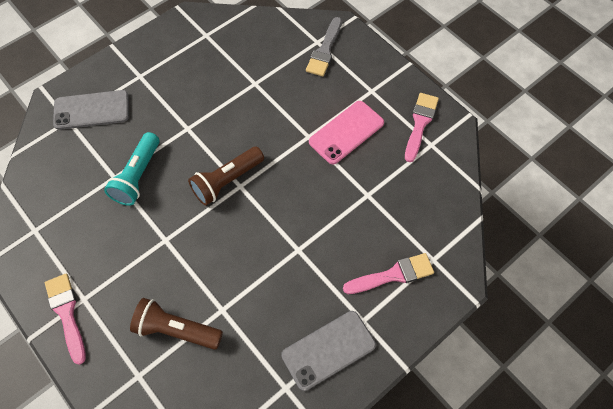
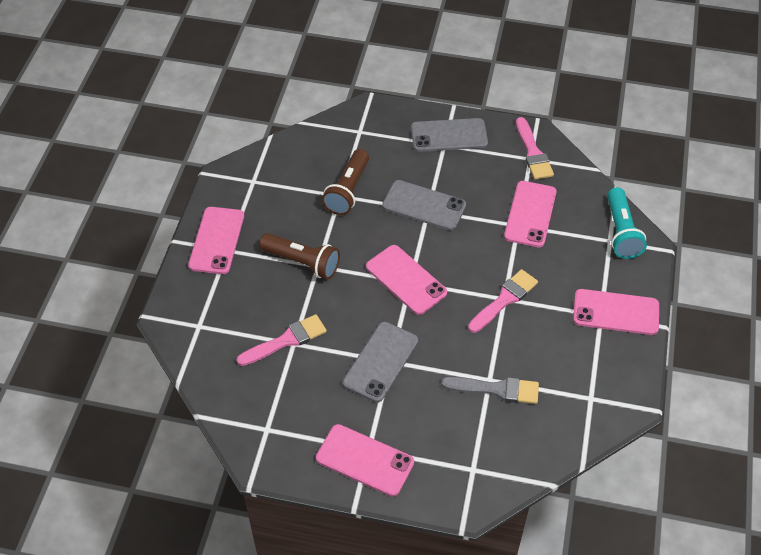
grey phone: [53,90,129,130] [281,311,376,391] = 2 -> [343,322,418,402] [382,180,466,230] [411,118,488,152] = 3
pink phone: [309,101,384,164] = 1 -> [188,207,244,274] [316,424,414,497] [366,245,447,315] [504,181,556,247] [573,289,659,335] = 5

